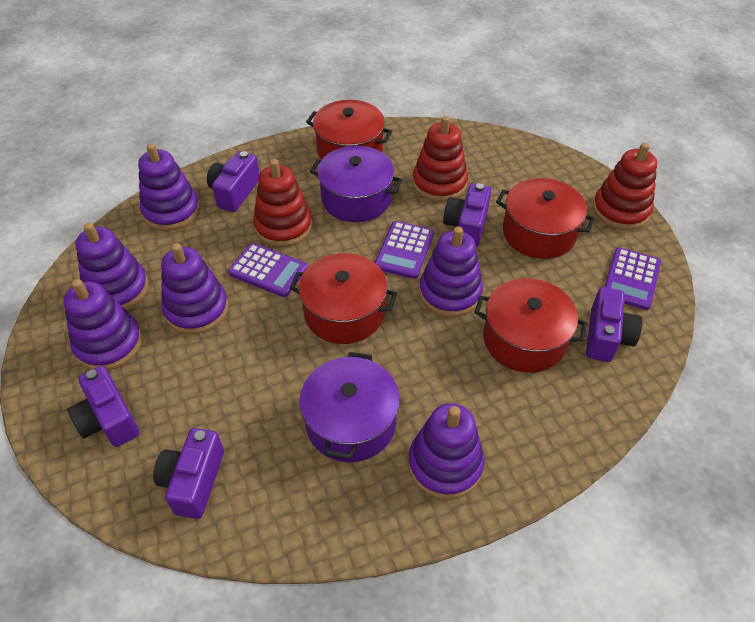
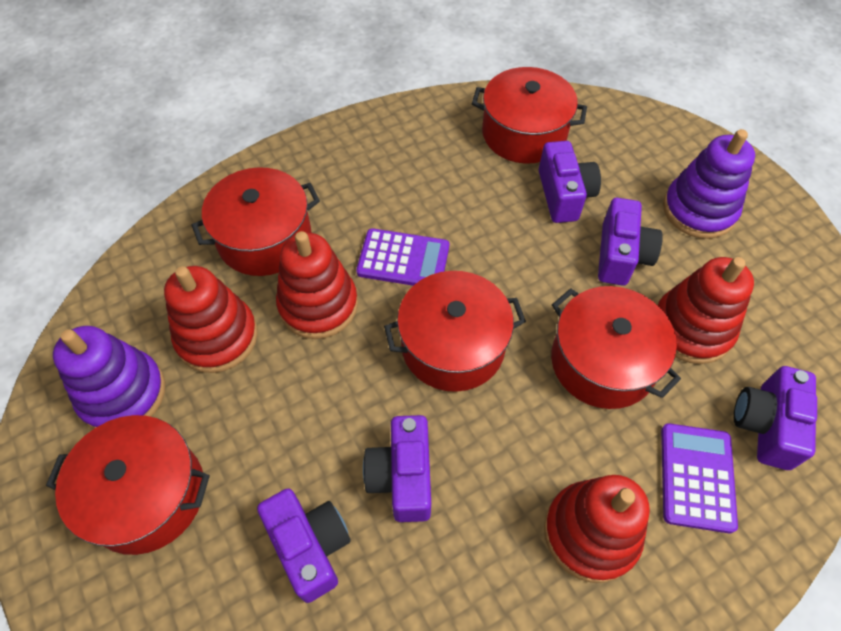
purple calculator: [228,243,308,297] [375,221,434,279] [605,247,661,310] = 3 -> [356,228,449,286] [661,423,738,534] = 2
purple pot: [299,352,400,462] [310,146,403,222] = 2 -> none = 0
purple stacking toy: [63,279,142,371] [76,223,149,310] [138,143,200,231] [161,243,229,334] [408,403,485,499] [419,226,483,317] = 6 -> [53,326,165,429] [663,129,755,239] = 2
red pot: [290,253,397,344] [306,100,392,160] [474,278,587,373] [496,178,595,259] = 4 -> [46,415,210,555] [191,167,320,276] [384,271,526,392] [472,67,587,164] [551,286,681,409] = 5
red stacking toy: [253,159,312,247] [413,116,468,202] [593,143,657,230] = 3 -> [164,266,258,373] [276,231,358,339] [544,475,650,583] [658,257,754,364] = 4

